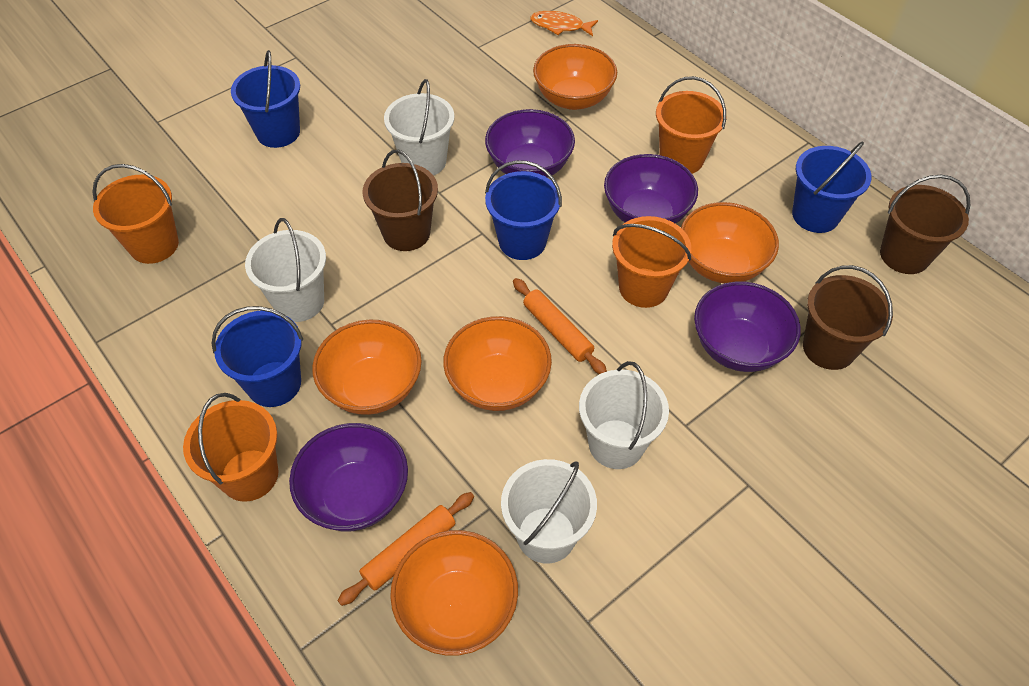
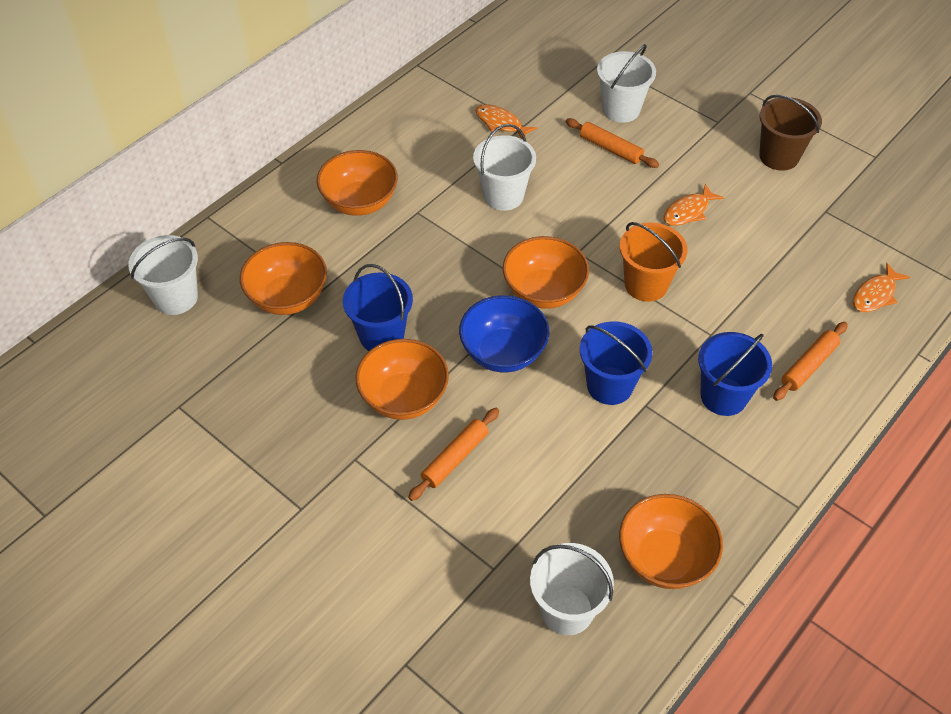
blue bowl: none = 0 -> [459,295,549,372] = 1
blue bucket: [212,306,303,407] [231,50,300,148] [485,160,562,260] [792,141,872,233] = 4 -> [343,264,413,351] [580,321,653,405] [698,332,772,416] = 3
brown bucket: [363,149,438,251] [803,265,893,370] [880,175,971,274] = 3 -> [759,95,822,171] = 1
orange bucket: [93,164,179,264] [183,393,278,502] [612,216,692,308] [656,76,727,174] = 4 -> [620,222,687,302] = 1
orange fish: [530,11,598,36] = 1 -> [475,104,537,139] [663,184,724,226] [853,263,910,312] = 3
orange rolling pin: [338,492,474,606] [513,278,607,374] = 2 -> [408,408,499,501] [566,118,659,168] [773,322,848,401] = 3
purple bowl: [289,423,408,531] [485,109,575,178] [604,154,698,224] [694,282,801,372] = 4 -> none = 0

